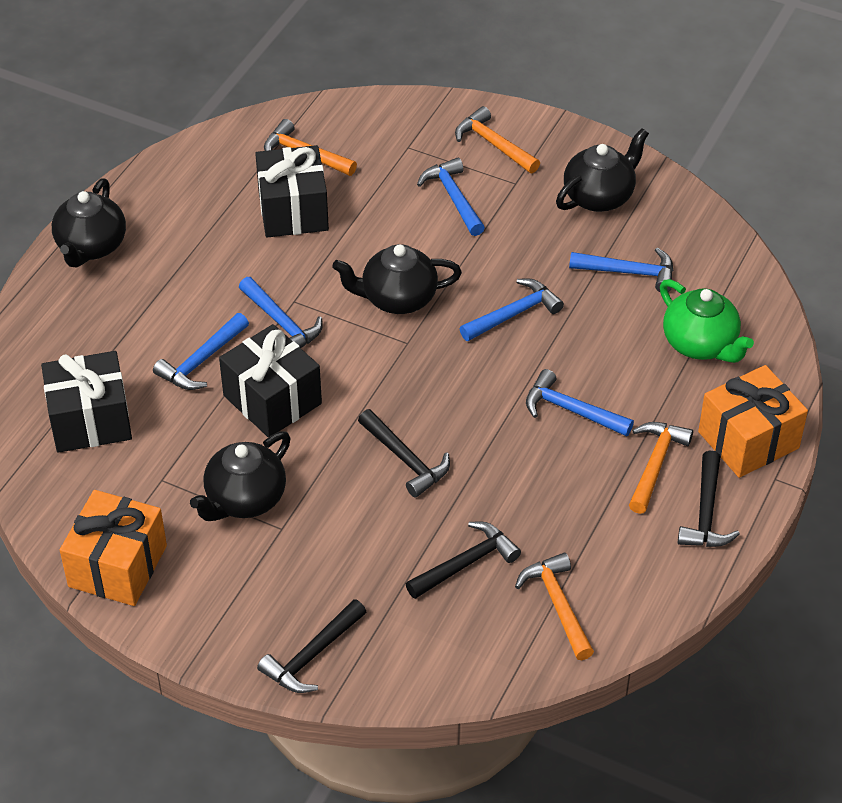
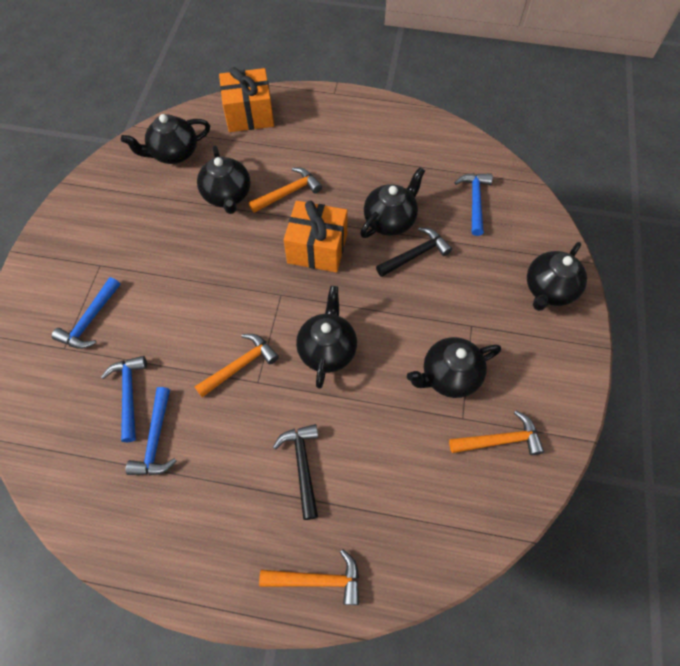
black gift: [41,351,132,453] [219,324,322,437] [255,145,329,237] = 3 -> none = 0
black hammer: [257,599,366,693] [358,409,450,498] [406,522,521,599] [678,451,740,547] = 4 -> [273,424,318,520] [376,227,452,277] = 2
black teapot: [52,178,126,267] [190,432,291,521] [332,244,462,314] [556,128,649,212] = 4 -> [121,114,210,164] [197,146,251,214] [296,286,357,389] [360,167,425,238] [407,337,501,398] [527,242,587,311] = 6
blue hammer: [153,313,249,390] [239,277,323,348] [417,158,485,236] [459,279,564,341] [526,369,634,437] [569,248,673,292] = 6 -> [52,277,120,349] [101,356,147,442] [126,387,176,475] [454,173,493,236] = 4
green teapot: [660,279,754,363] = 1 -> none = 0

